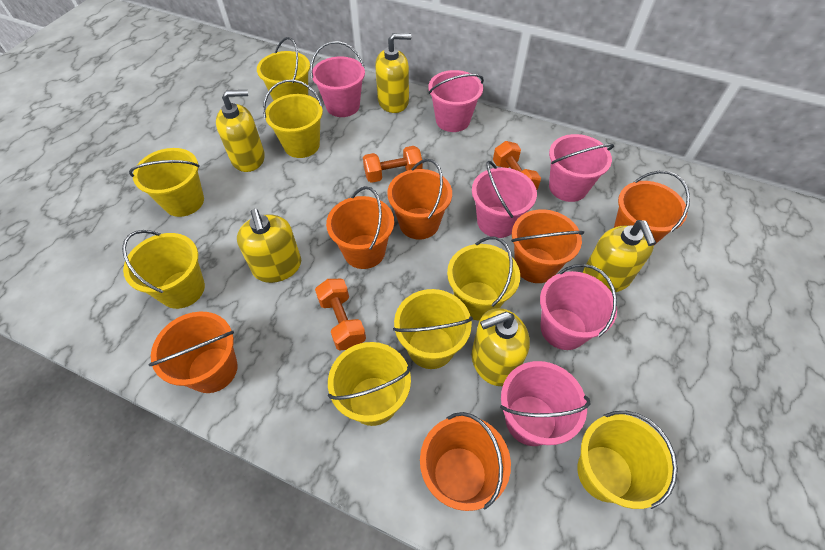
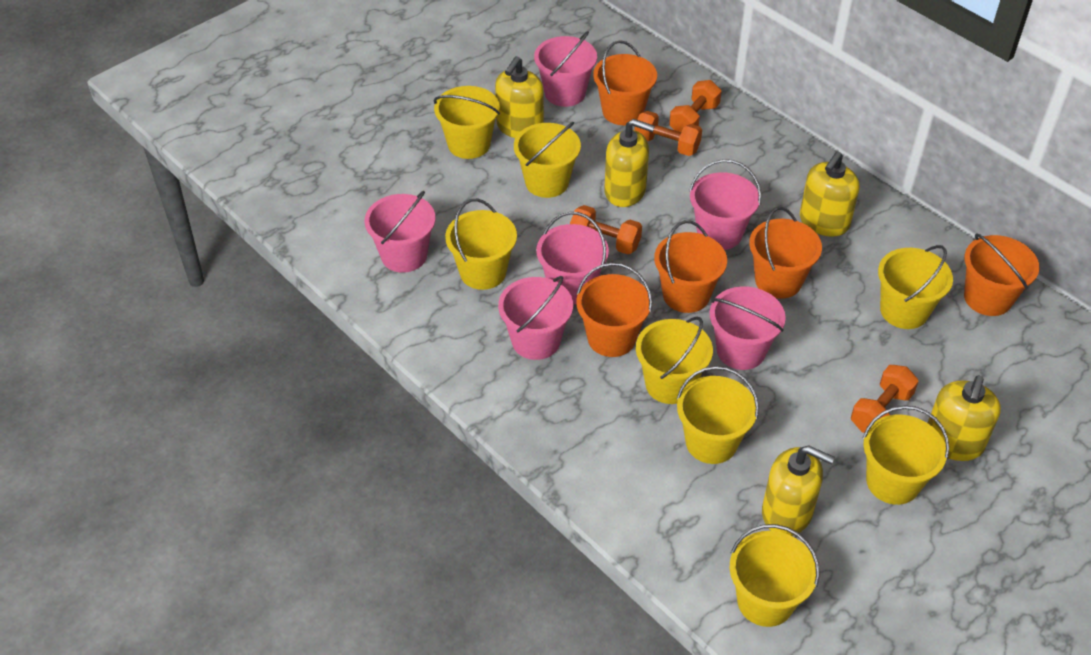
orange bucket: [148,312,238,393] [326,186,394,269] [387,159,452,240] [420,412,511,511] [511,209,584,283] [614,171,690,244] = 6 -> [577,262,652,357] [593,40,657,125] [654,220,727,313] [749,207,822,299] [964,233,1040,316] = 5
orange dumbbell: [315,279,366,351] [363,146,423,183] [493,141,541,190] = 3 -> [570,205,642,254] [635,111,702,156] [669,80,722,132] [851,365,919,433] = 4

